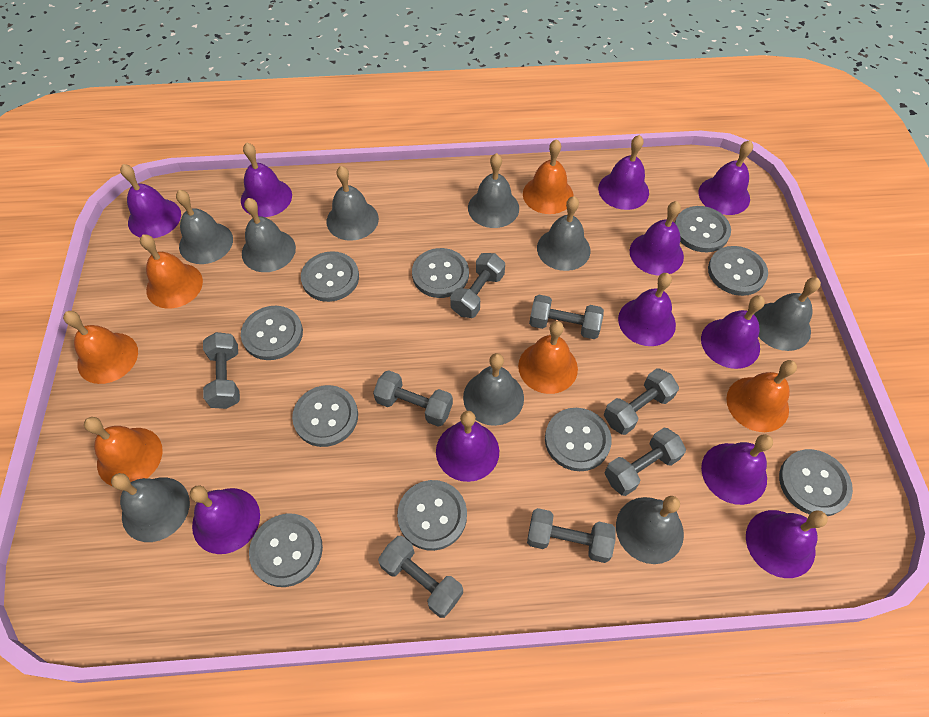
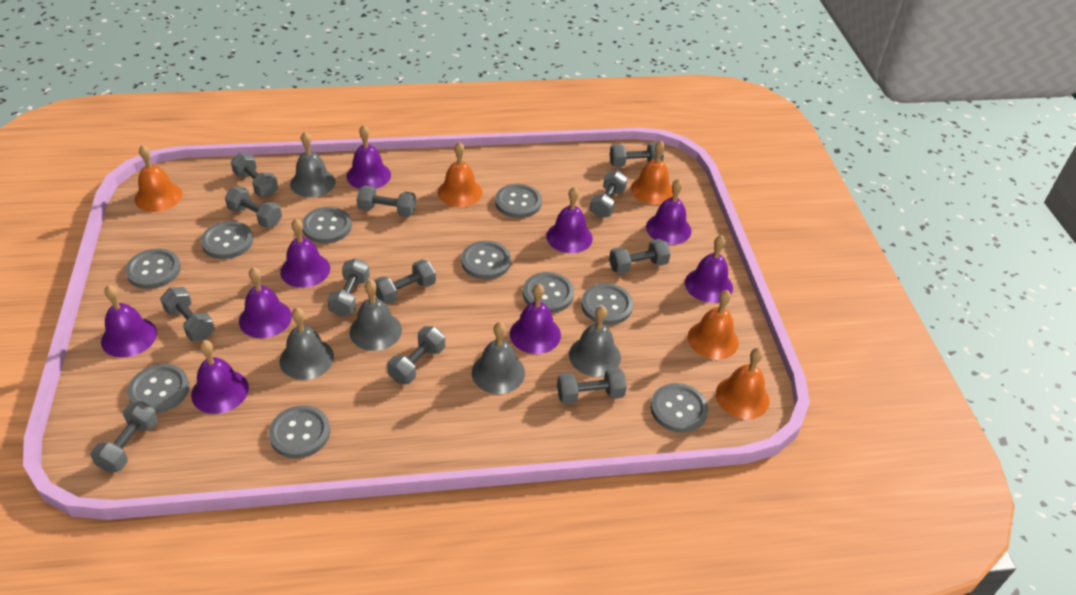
grey bell: [111,473,190,542] [176,190,233,264] [242,198,296,272] [327,166,379,241] [463,353,524,426] [468,153,519,228] [537,196,590,271] [616,496,684,564] [754,277,821,351] = 9 -> [280,308,334,380] [290,132,336,197] [350,280,402,351] [472,322,525,394] [569,306,621,377] = 5
grey dumbbell: [203,332,240,409] [373,370,453,427] [378,536,463,618] [450,253,505,318] [527,508,616,563] [529,295,604,339] [604,368,679,435] [604,428,686,496] = 8 -> [90,401,158,472] [160,287,215,341] [225,186,282,228] [231,153,278,197] [327,258,370,317] [357,185,416,217] [374,259,436,305] [387,326,445,384] [557,367,627,405] [590,170,627,218] [609,239,671,274] [610,142,664,167] = 12
orange bell: [63,311,138,384] [84,417,163,486] [140,235,203,309] [518,321,578,394] [523,139,574,214] [726,360,797,432] = 6 -> [134,145,182,212] [438,142,482,207] [631,141,673,205] [688,290,739,359] [716,348,769,419] = 5
purple bell: [120,164,181,238] [190,485,260,554] [241,142,292,217] [436,411,499,482] [598,135,649,210] [618,273,676,346] [630,201,684,276] [699,140,753,215] [701,295,765,369] [701,434,773,505] [746,510,828,578] = 11 -> [101,285,157,358] [191,340,249,414] [239,267,292,338] [280,218,330,288] [347,125,391,189] [510,284,561,354] [546,187,593,253] [646,179,691,245] [685,235,733,303] = 9

